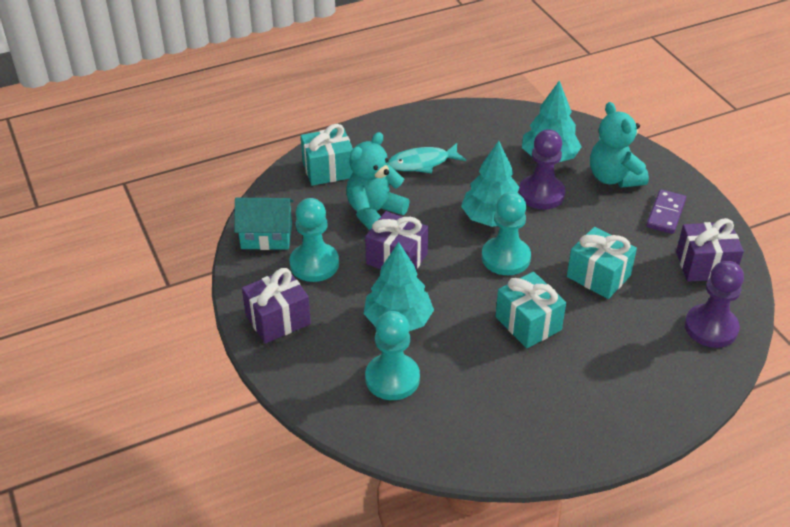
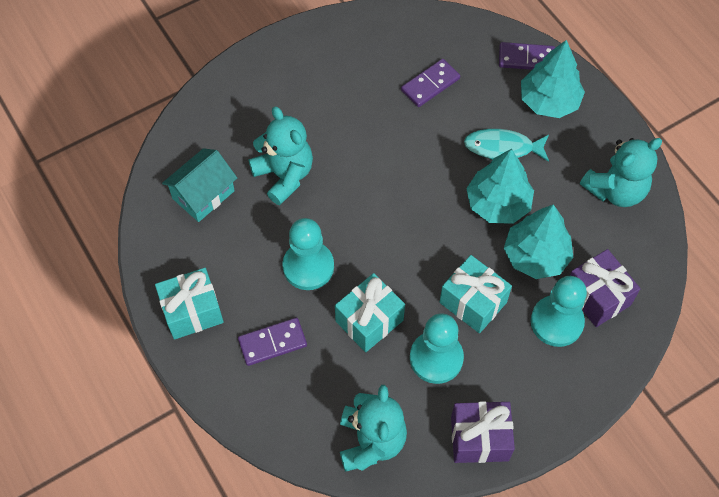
purple domino: [646,189,686,234] = 1 -> [238,318,307,366] [401,59,460,107] [499,42,555,70] = 3
purple gift: [242,268,311,344] [365,211,429,269] [676,218,744,282] = 3 -> [451,401,515,463] [570,249,641,327] = 2
purple pawn: [519,129,565,209] [685,261,744,348] = 2 -> none = 0
turquoise teddy bear: [346,132,409,231] [590,102,649,188] = 2 -> [249,107,313,205] [340,385,407,472] [580,138,662,207] = 3

